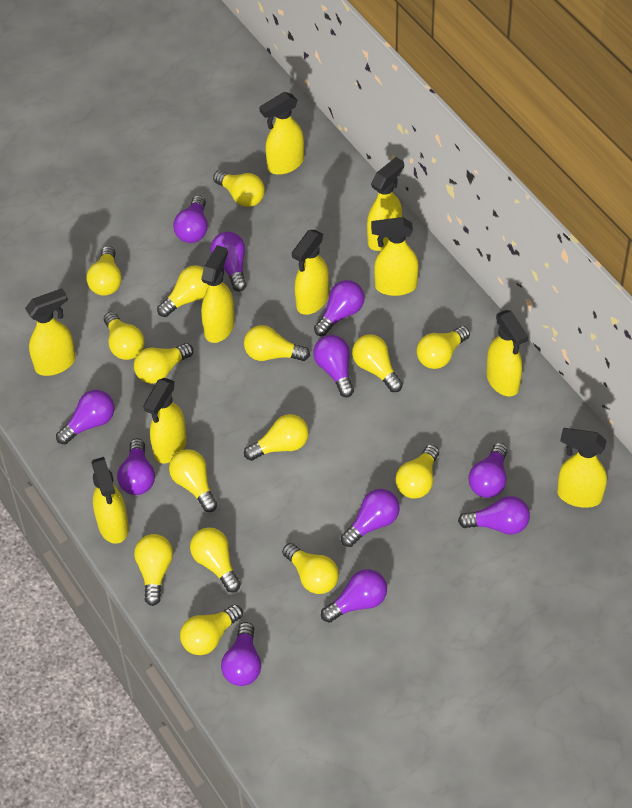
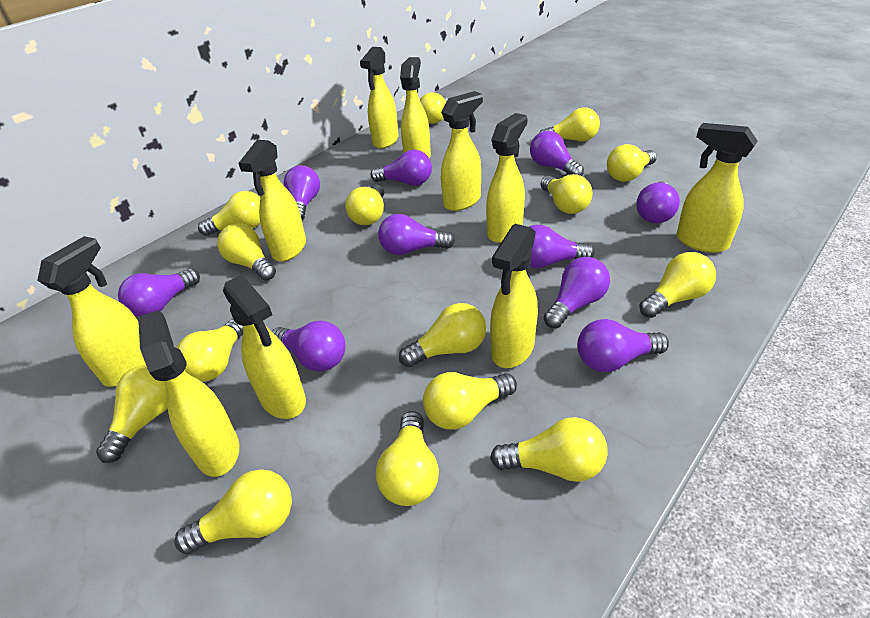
purple light bulb: [56,390,114,444] [117,438,155,495] [173,195,208,243] [211,232,247,292] [221,622,261,686] [313,335,354,397] [314,280,365,336] [321,569,387,623] [341,489,400,547] [458,496,530,535] [469,443,508,498] = 11 -> [118,268,200,317] [272,321,346,372] [284,165,320,221] [370,150,432,186] [378,214,455,255] [529,225,595,268] [530,131,584,176] [544,257,610,328] [577,319,669,372] [636,181,680,223] = 10

